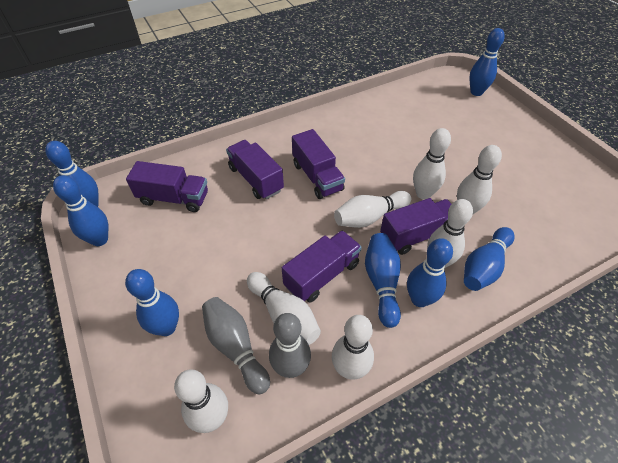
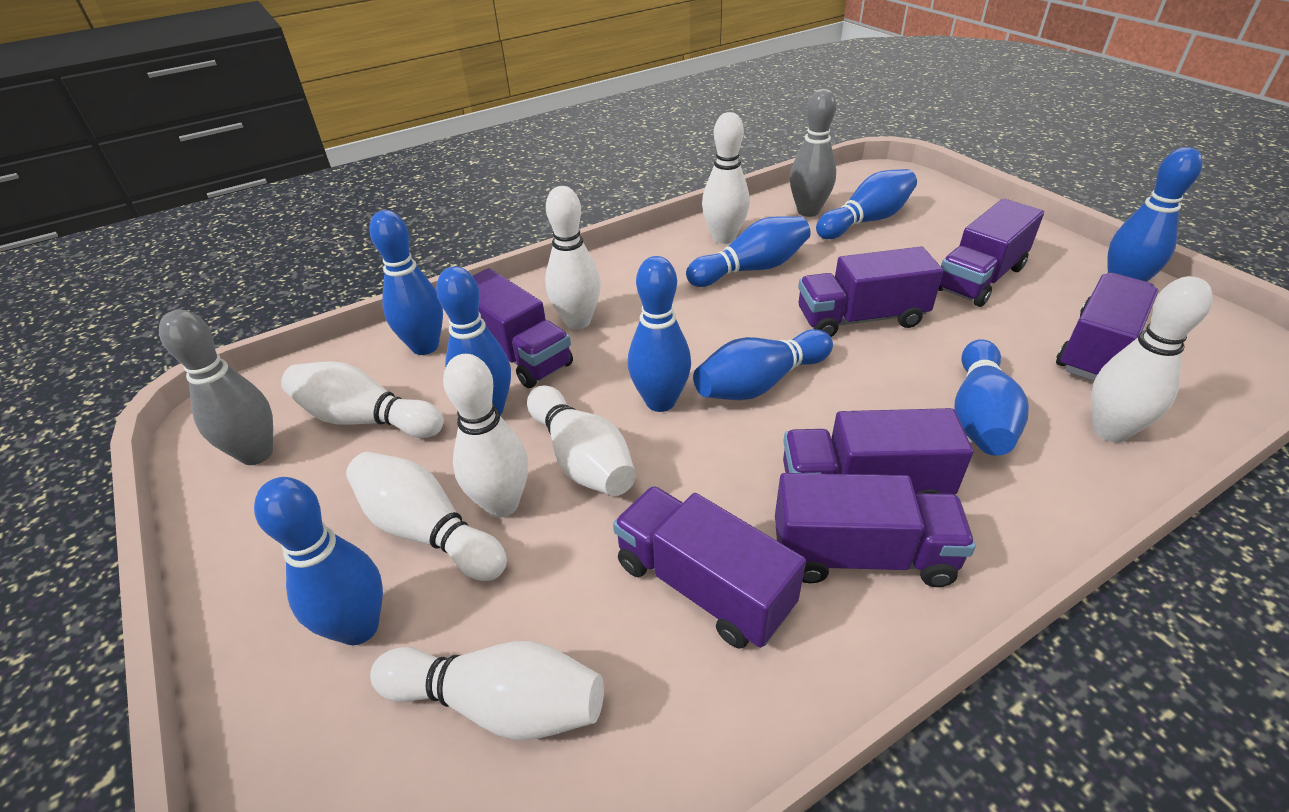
blue bowling pin: [45,141,99,207] [53,175,109,246] [125,269,179,336] [365,233,401,328] [407,238,453,307] [464,227,515,291] [469,28,505,96] = 7 -> [254,477,383,645] [369,210,443,355] [436,266,511,415] [628,256,691,412] [686,216,810,287] [693,329,833,400] [816,169,917,239] [954,339,1029,456] [1107,147,1203,282] = 9
purple truck: [126,161,208,212] [226,140,284,199] [282,230,362,303] [292,129,345,199] [380,198,451,255] = 5 -> [473,268,573,388] [613,486,806,649] [775,473,976,587] [783,408,973,495] [798,247,943,337] [938,198,1044,307] [1056,273,1158,381] = 7
white bowling pin: [174,369,228,433] [247,272,321,345] [332,315,374,380] [334,191,411,228] [413,128,451,200] [427,199,473,268] [457,145,502,214] = 7 -> [281,361,444,438] [346,452,507,581] [370,641,604,740] [443,354,528,517] [527,386,636,496] [545,186,601,329] [702,112,750,244] [1092,276,1213,442] = 8

